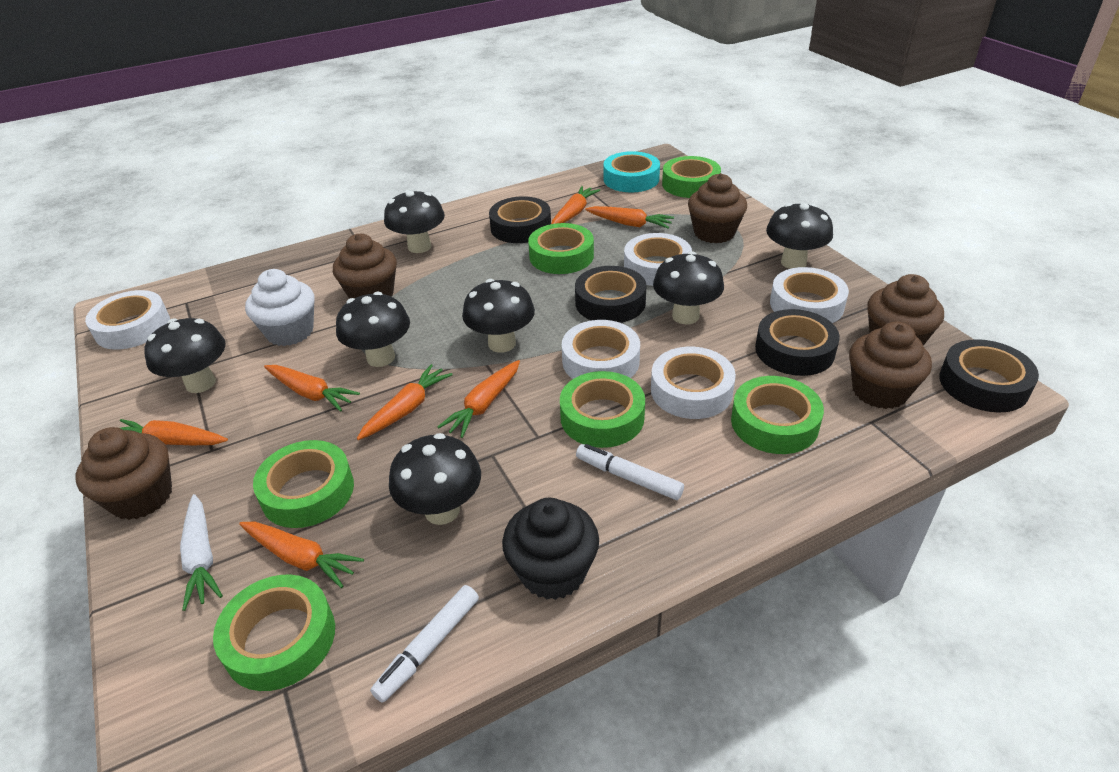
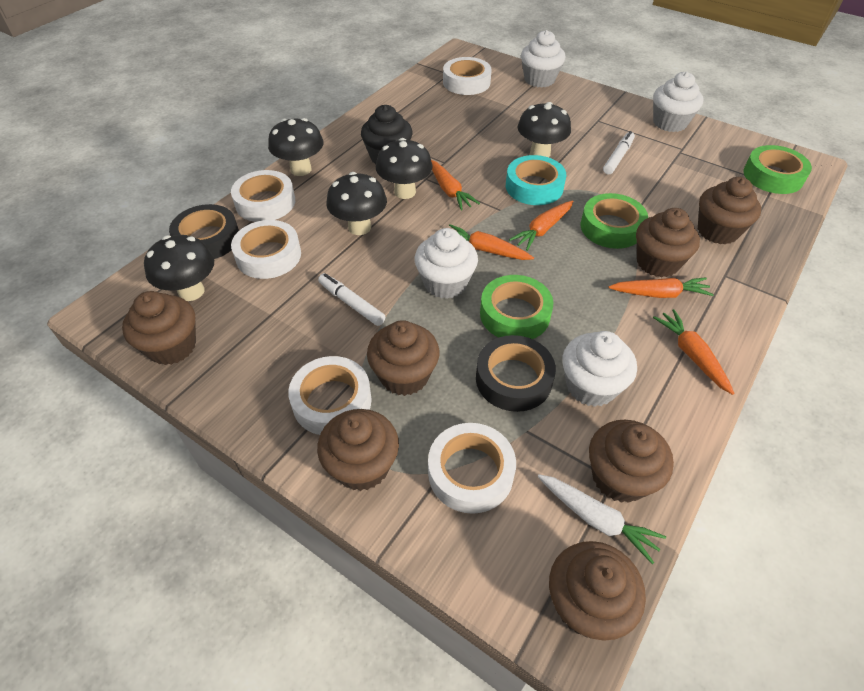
black mushroom: [144,318,226,393] [336,292,410,367] [384,190,445,253] [389,433,481,525] [462,279,535,353] [653,251,724,324] [766,203,833,269] = 7 -> [144,235,214,301] [268,118,323,176] [326,172,387,235] [376,138,433,199] [518,102,571,157] = 5
black tape: [489,196,551,243] [575,266,646,323] [755,309,840,376] [939,339,1039,413] = 4 -> [169,204,239,259] [476,335,556,412] = 2
brown cupcake: [76,427,172,520] [333,234,397,299] [688,173,747,243] [849,322,932,409] [867,274,944,346] = 5 -> [122,291,196,365] [317,409,399,491] [367,320,440,396] [549,541,646,641] [589,420,674,503] [636,208,700,277] [698,177,761,245] = 7
green tape: [213,575,335,691] [253,440,354,528] [528,223,594,274] [560,371,645,448] [662,156,721,198] [731,376,824,454] = 6 -> [480,275,553,339] [580,193,648,249] [743,145,812,194] = 3
orange carrot: [120,419,228,445] [239,521,364,588] [264,365,360,412] [357,364,453,440] [437,360,520,438] [551,186,600,224] [585,206,674,229] = 7 -> [431,160,480,211] [449,224,534,260] [509,201,573,251] [609,277,714,298] [653,309,734,395] = 5
white cupcake: [245,269,314,346] = 1 -> [414,228,478,299] [521,30,565,88] [562,331,637,407] [653,72,704,132] = 4

